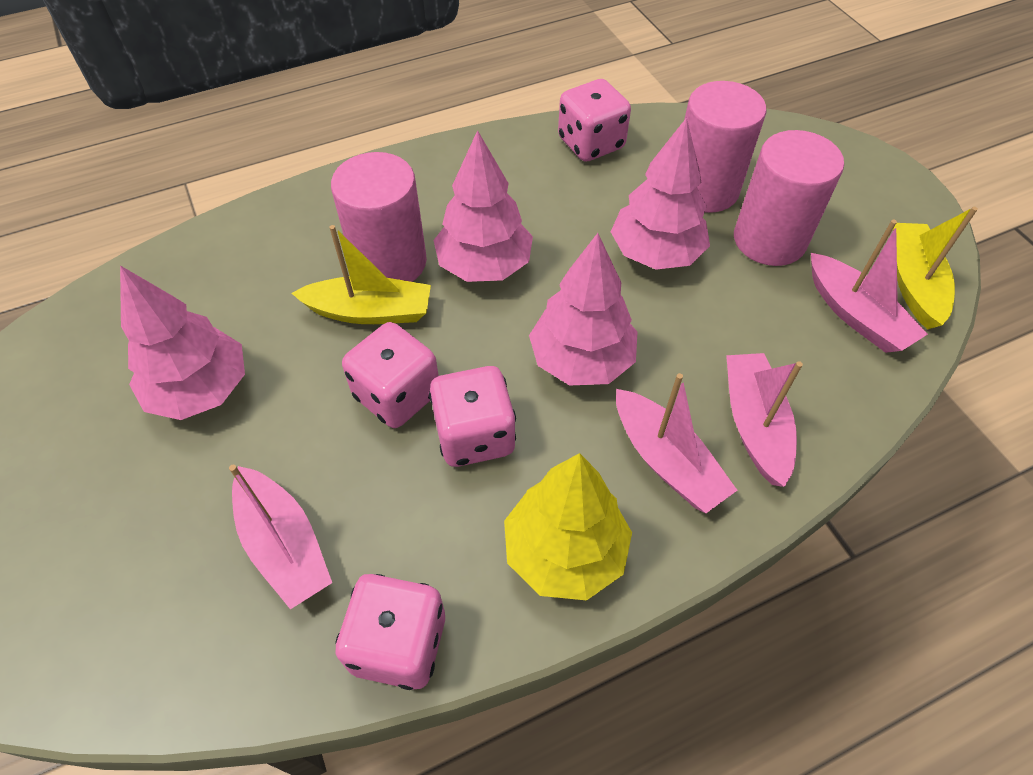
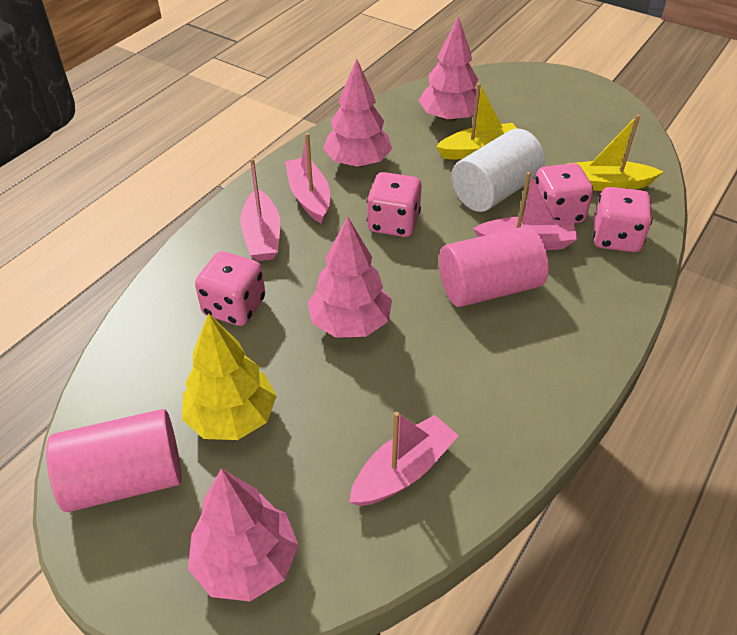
pink cylinder: [331,152,427,282] [684,81,766,213] [734,130,844,266] = 3 -> [46,409,182,512] [439,226,549,307] = 2
white cylinder: none = 0 -> [451,129,545,212] = 1

